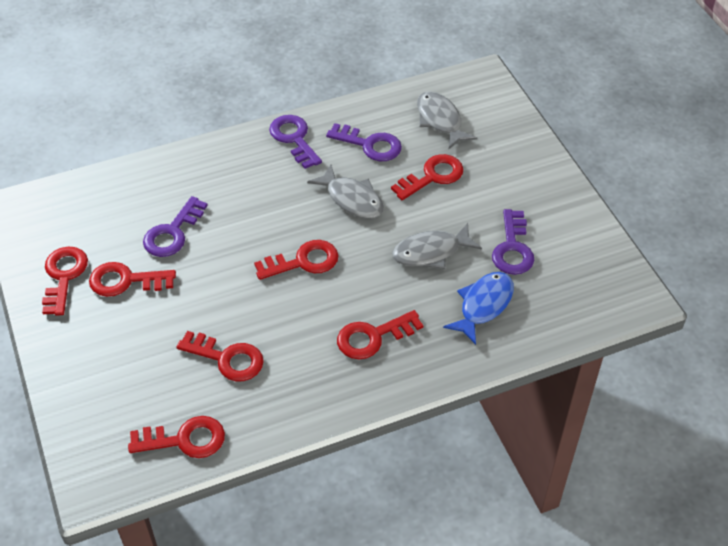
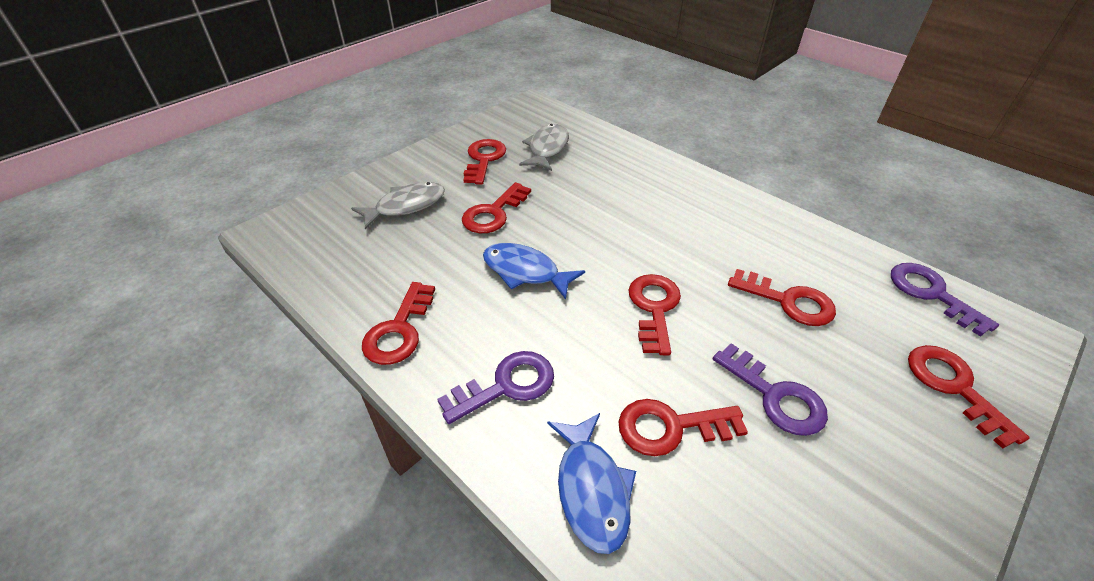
blue fish: [443,272,514,345] = 1 -> [483,243,585,300] [547,413,636,554] = 2
grey fish: [307,165,384,219] [392,223,482,269] [417,92,477,150] = 3 -> [351,182,445,230] [519,124,569,171] = 2
purple key: [143,196,208,257] [269,115,322,169] [326,123,402,161] [492,209,534,275] = 4 -> [437,351,554,424] [713,343,828,436] [891,263,999,337] = 3

